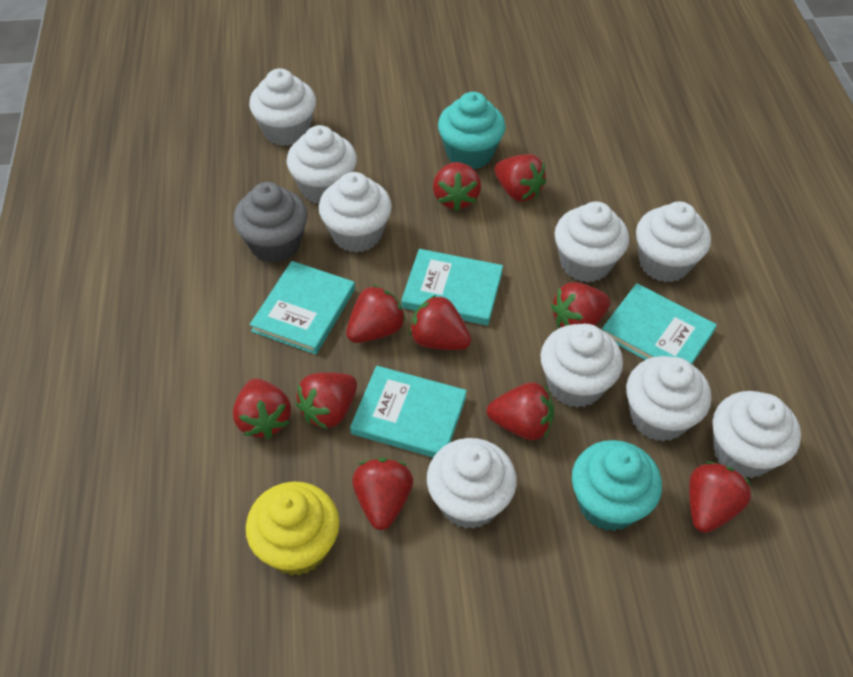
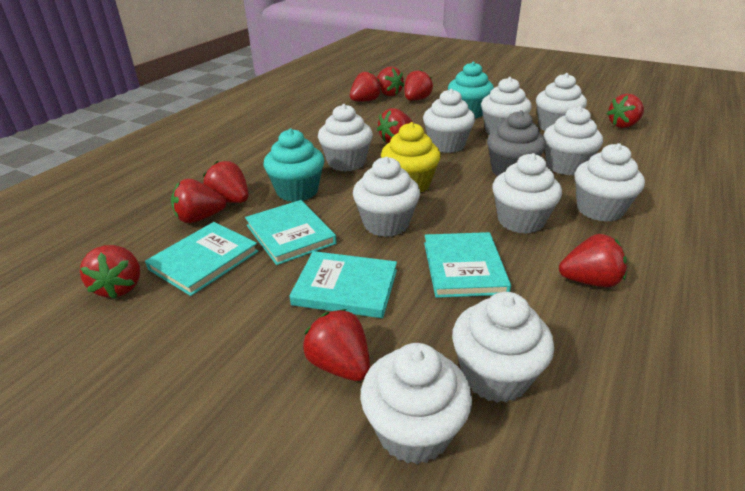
white cupcake: [249,68,316,146] [287,125,357,204] [319,172,392,253] [427,438,517,529] [540,324,623,408] [554,202,629,283] [626,356,711,442] [636,201,711,282] [713,391,801,478] = 9 -> [318,104,373,172] [353,157,420,237] [360,343,472,464] [423,89,475,153] [452,292,554,403] [481,77,532,135] [493,153,562,234] [536,73,587,131] [544,106,603,175] [575,143,645,222] = 10

